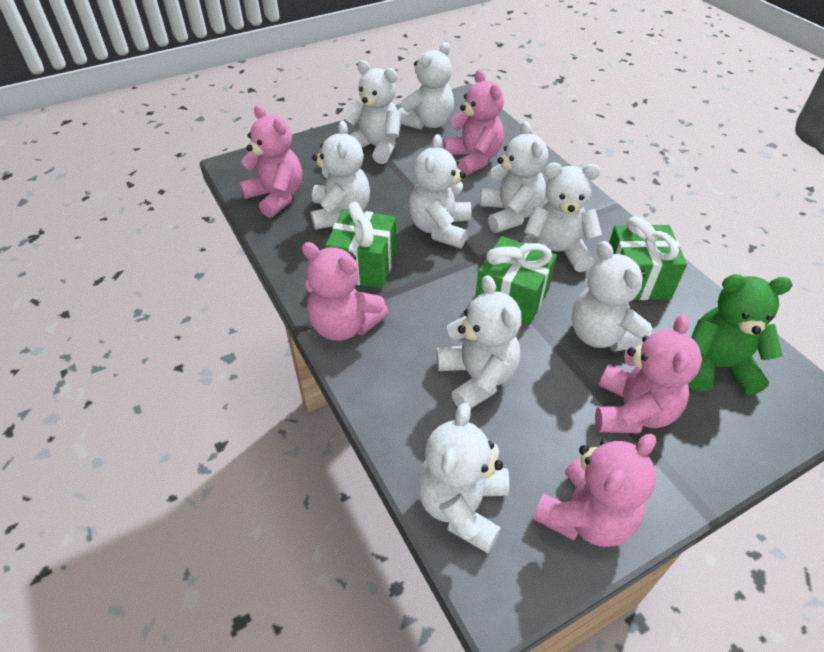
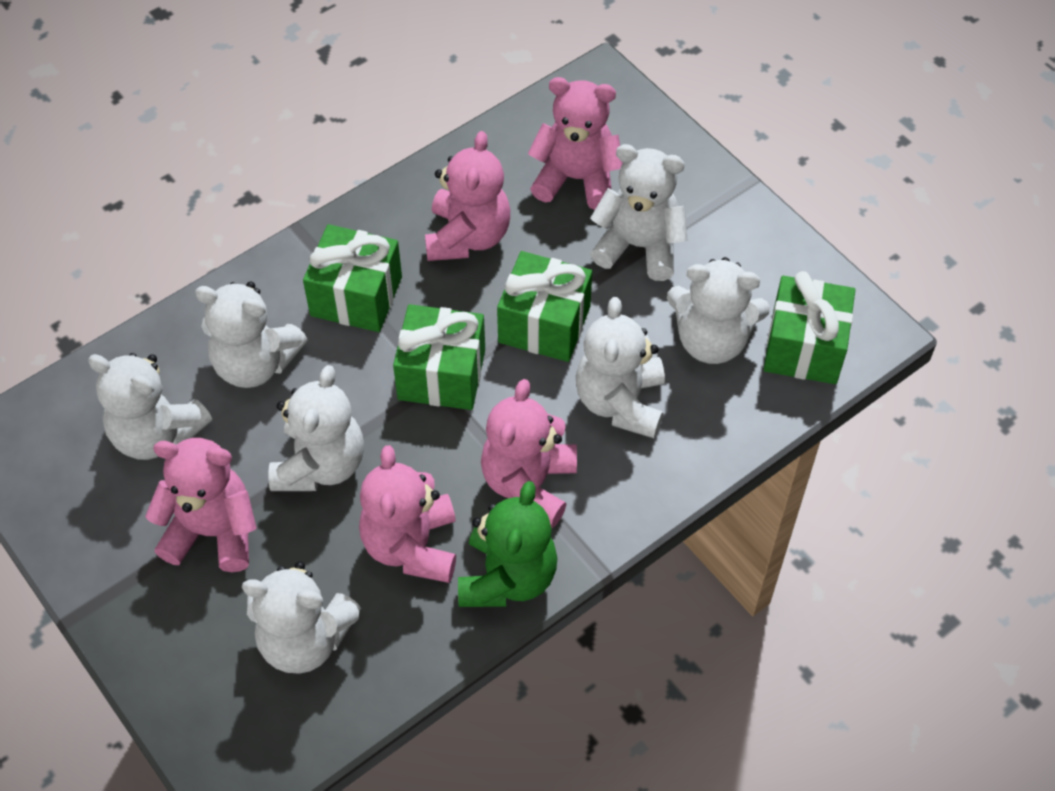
green gift: [325,202,397,289] [475,236,557,326] [609,216,687,300] = 3 -> [303,224,402,332] [393,304,485,410] [497,251,592,362] [764,271,855,384] = 4
white teddy bear: [311,120,370,230] [343,61,401,164] [398,42,454,129] [409,134,472,248] [418,403,509,553] [436,275,521,408] [480,121,548,233] [524,162,602,272] [571,241,652,352] = 9 -> [88,353,212,460] [195,281,308,388] [242,562,361,674] [268,365,364,491] [576,297,665,438] [590,144,688,281] [667,257,770,364] = 7

